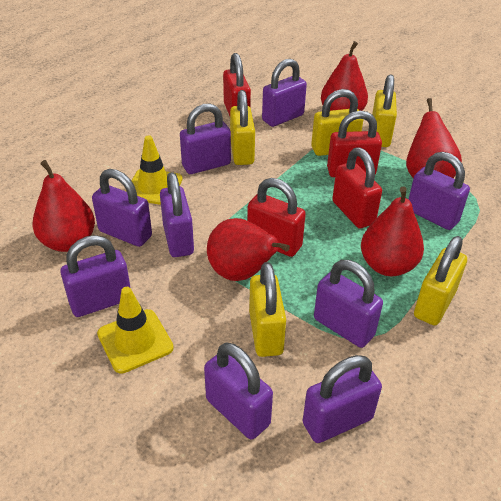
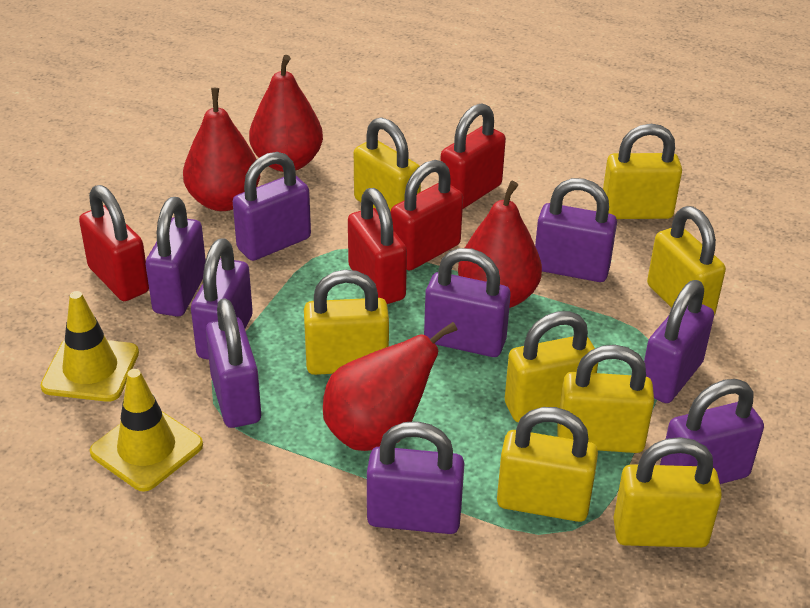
red pear: [32,160,95,252] [207,218,290,281] [321,41,368,111] [361,186,424,276] [406,98,462,178] = 5 -> [183,88,260,211] [249,55,323,172] [323,322,458,451] [458,181,542,308] = 4
yellow padlock: [230,90,255,165] [249,262,286,357] [311,89,363,156] [372,74,397,147] [414,236,467,326] = 5 -> [304,270,389,375] [354,117,421,211] [497,407,598,522] [505,311,598,422] [557,345,654,453] [603,124,682,219] [613,437,722,548] [647,206,726,315] = 8

